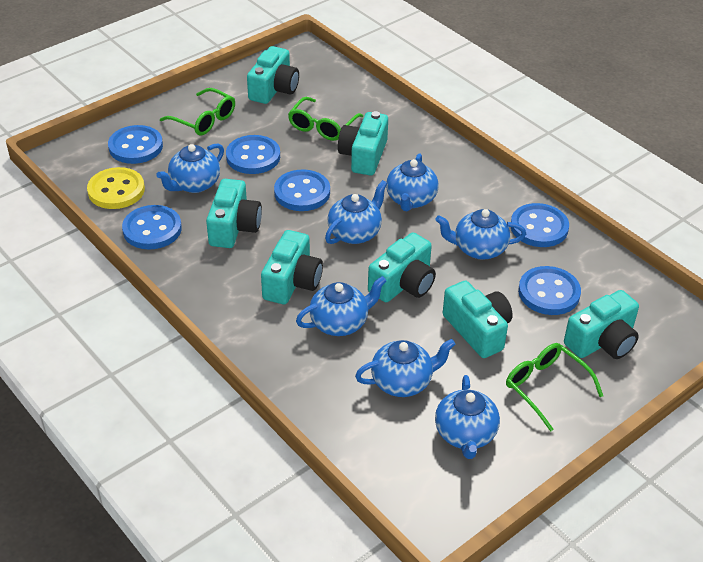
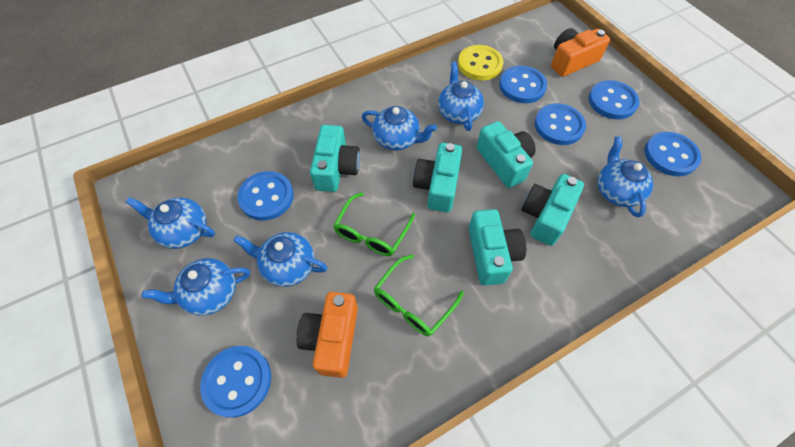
blue teapot: [156,144,224,193] [296,276,387,336] [325,180,387,244] [355,339,456,397] [386,153,439,211] [435,209,526,260] [435,375,500,459] = 7 -> [126,197,215,249] [142,258,250,315] [233,232,327,287] [362,106,437,150] [438,62,484,131] [598,136,653,218] = 6
green glasses: [160,88,235,136] [288,97,363,141] [506,343,603,432] = 3 -> [333,192,415,256] [374,254,464,336] = 2
orange camera: none = 0 -> [296,292,358,378] [551,28,610,77] = 2
turquoise camera: [206,179,262,248] [247,46,299,104] [261,230,323,304] [338,111,388,175] [368,232,436,302] [443,280,513,358] [564,290,639,359] = 7 -> [310,125,360,192] [413,143,462,212] [469,209,526,286] [476,121,536,188] [521,174,584,246] = 5

